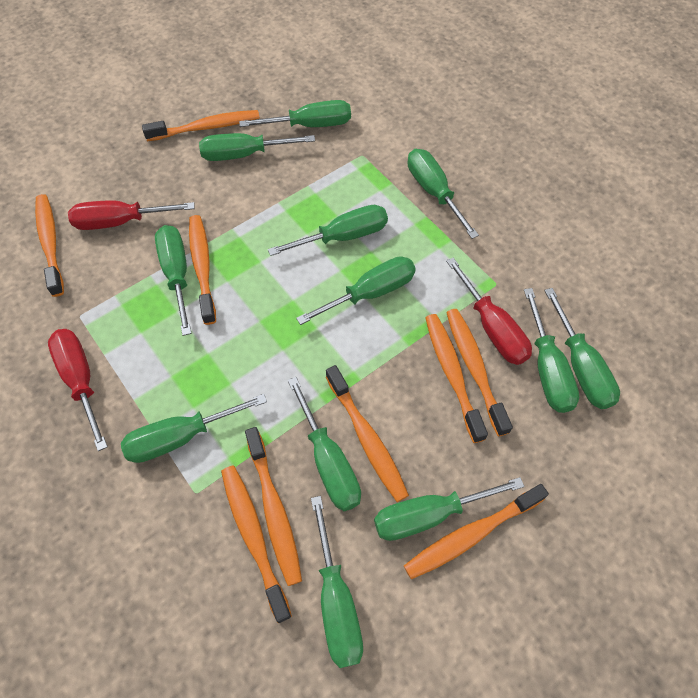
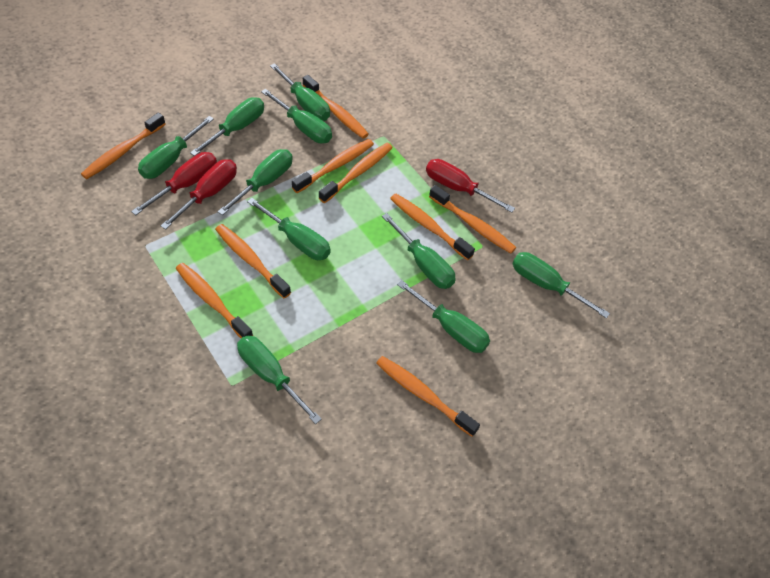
green screwdriver: [121,394,267,463] [155,225,192,336] [199,133,315,161] [239,100,351,127] [268,205,388,256] [288,377,361,511] [296,256,416,325] [311,496,363,668] [374,477,525,541] [408,149,479,239] [524,288,579,413] [544,288,620,409] = 12 -> [138,116,214,179] [190,97,264,156] [217,149,293,215] [237,336,322,424] [247,198,331,260] [261,89,332,143] [270,63,330,121] [382,213,456,289] [397,280,490,353] [512,252,610,318] = 10

